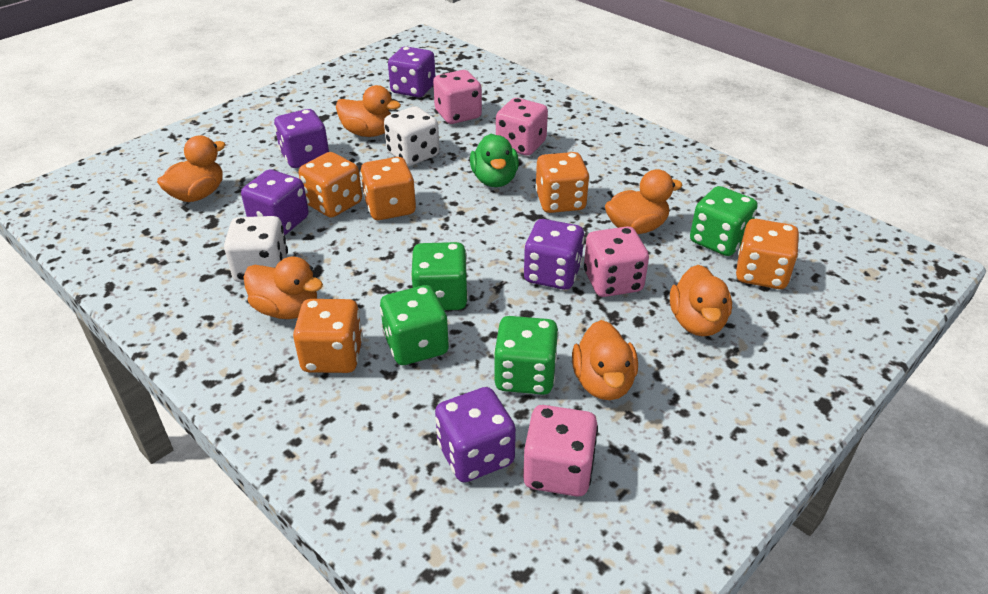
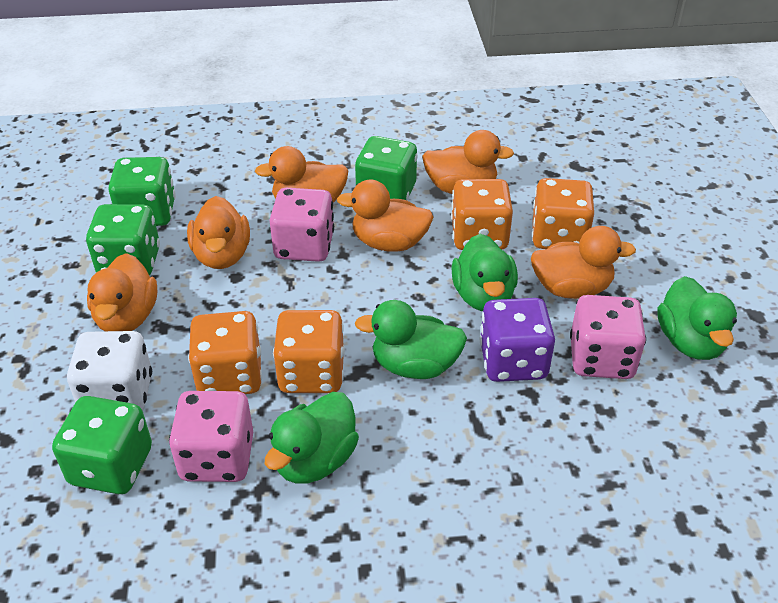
green duck: [470,134,519,187] = 1 -> [265,392,359,484] [355,300,467,379] [451,234,518,311] [657,276,737,360] = 4
orange dice: [293,299,363,373] [299,152,362,218] [360,157,416,220] [535,152,589,213] [736,219,799,289] = 5 -> [188,311,262,394] [273,310,345,393] [451,179,513,250] [532,178,594,249] = 4
pink dice: [433,70,482,124] [496,98,548,156] [523,405,598,497] [584,226,649,297] = 4 -> [169,391,253,482] [269,188,334,262] [570,295,646,379] = 3
purple dice: [241,170,309,235] [274,109,329,168] [388,46,435,97] [435,387,516,482] [524,219,585,290] = 5 -> [480,298,555,382] = 1
white dice: [224,216,288,282] [384,106,440,166] = 2 -> [67,331,152,411] = 1

